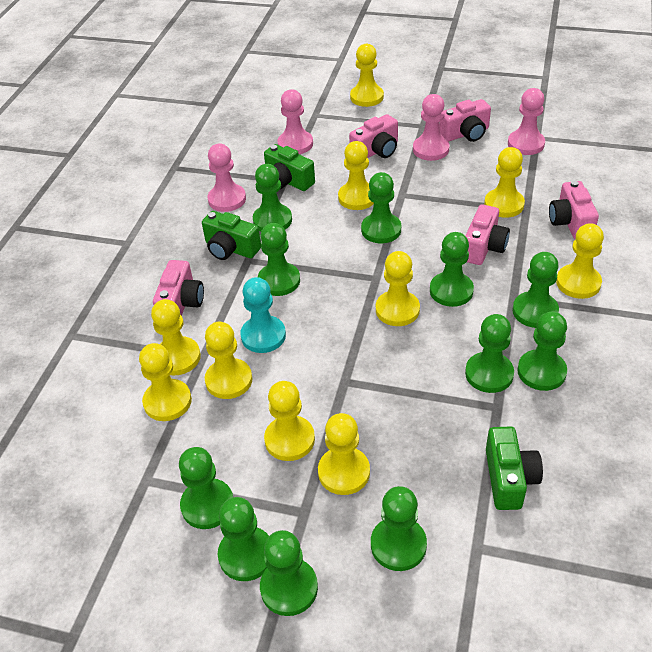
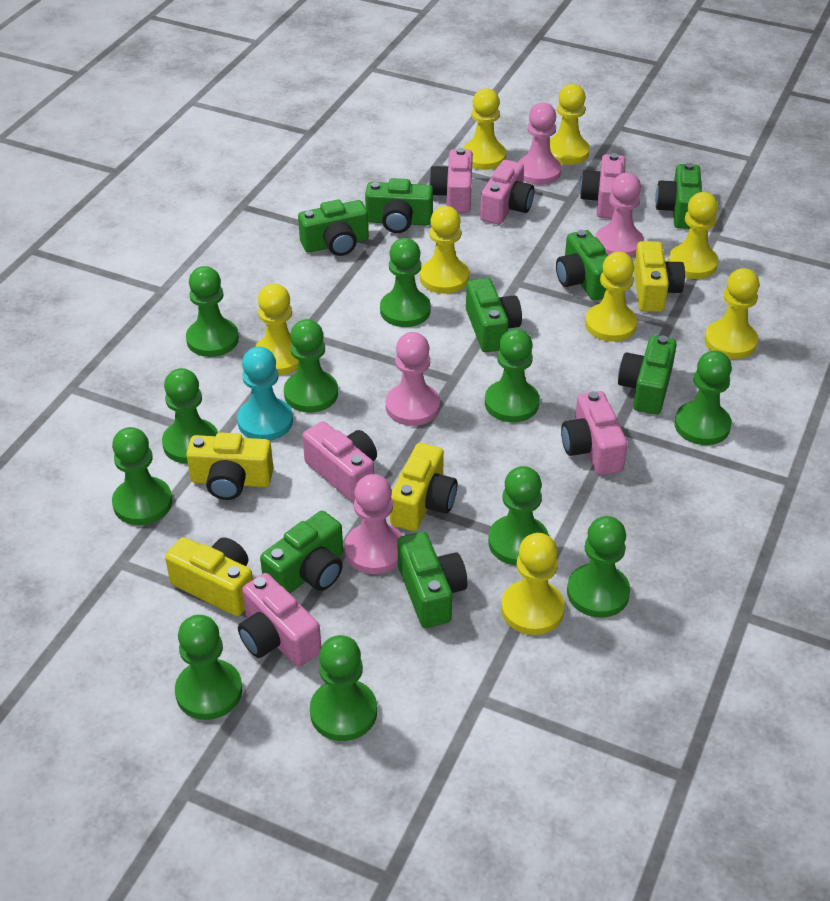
green camera: [202,211,261,260] [264,144,315,191] [486,427,543,510] = 3 -> [260,511,343,593] [298,200,369,256] [365,178,433,233] [398,532,468,628] [466,278,522,352] [556,230,608,301] [618,335,677,415] [655,163,702,229] = 8
pink camera: [153,260,204,316] [349,114,398,158] [439,99,491,142] [465,204,510,265] [549,180,599,239] = 5 -> [238,573,321,667] [302,421,377,502] [429,148,473,213] [480,160,534,225] [561,391,628,475] [580,153,626,219] = 6
yellow camera: none = 0 -> [165,537,253,616] [186,432,273,500] [390,443,458,531] [634,241,685,312] = 4
yellow pawn: [139,343,192,421] [151,299,201,376] [205,322,252,399] [264,381,315,461] [318,413,370,495] [338,141,374,210] [350,44,384,107] [376,251,420,326] [484,147,525,218] [556,223,604,299] = 10 -> [254,284,299,375] [420,206,469,294] [463,88,506,170] [501,533,565,635] [549,84,590,165] [585,252,637,342] [668,192,718,279] [704,268,759,359] = 8

